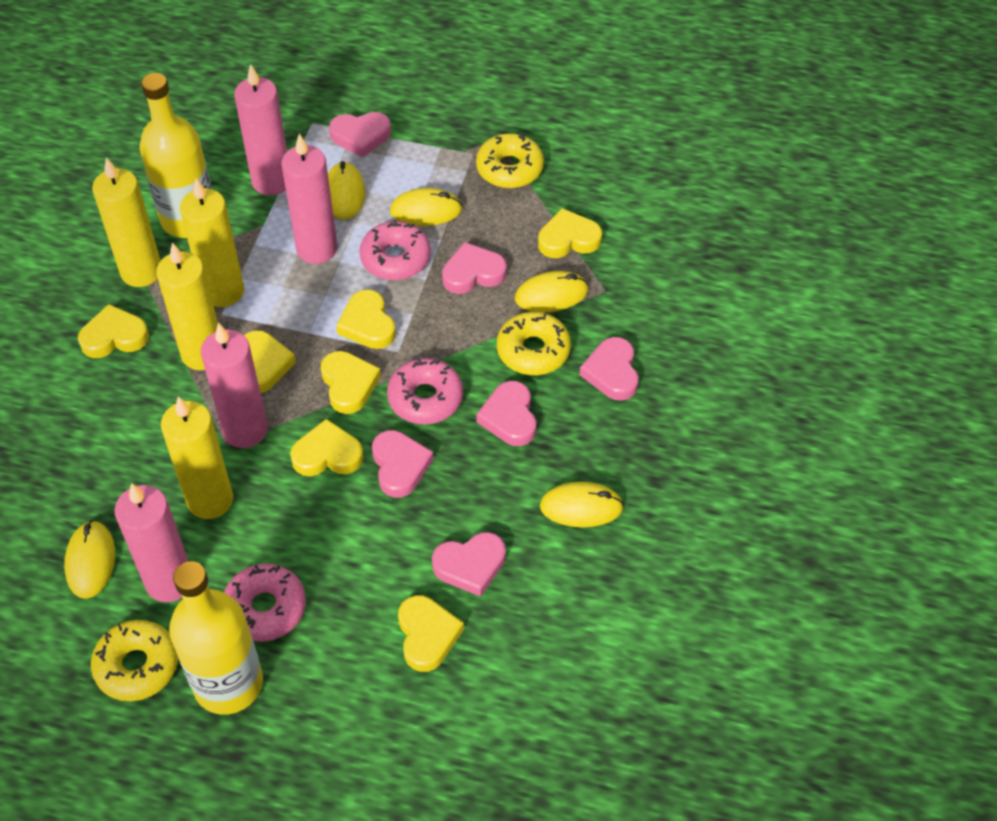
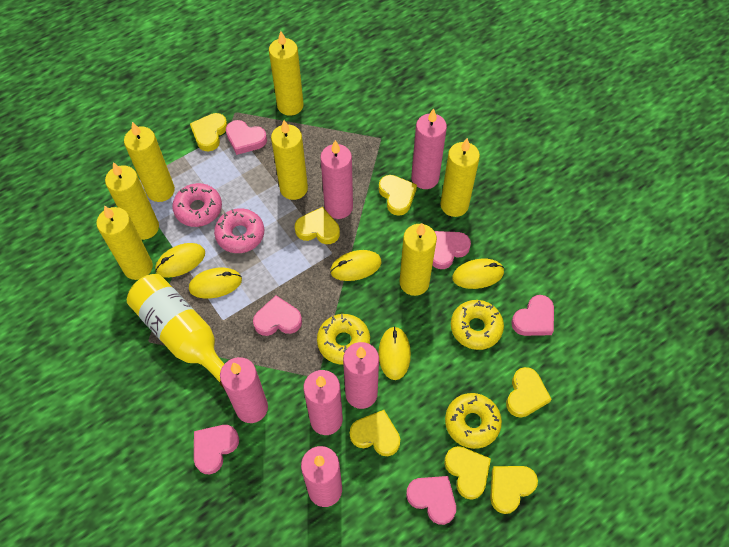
pink candle: [115,483,189,602] [201,323,268,448] [234,64,287,195] [281,134,338,264] = 4 -> [220,357,268,423] [301,446,342,507] [303,370,343,435] [320,140,353,219] [343,342,379,409] [411,108,447,189] = 6
pink donut: [224,564,306,642] [359,220,431,280] [387,358,463,424] = 3 -> [172,183,222,227] [214,208,264,253] = 2
yellow bottle: [139,73,212,238] [169,561,263,715] = 2 -> [127,274,225,390] = 1
yellow candle: [92,157,161,287] [156,242,218,370] [161,396,233,519] [180,178,244,307] = 4 -> [96,205,153,280] [105,162,159,240] [124,122,175,202] [269,31,304,116] [271,120,308,200] [400,223,437,296] [440,138,480,217] = 7

